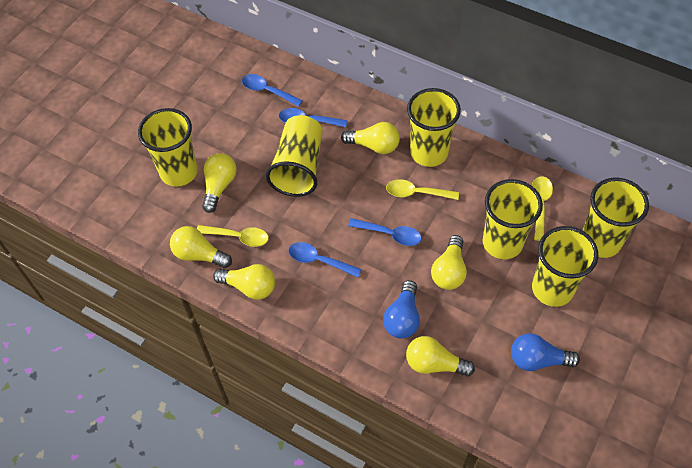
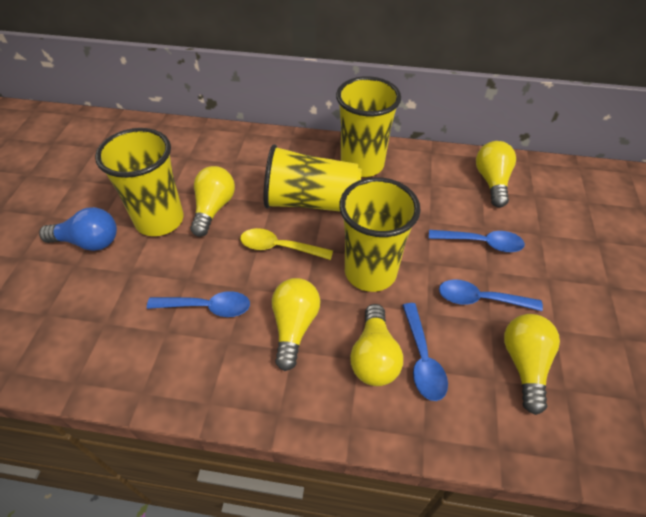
blue light bulb: [383,280,420,338] [511,333,580,371] = 2 -> [39,207,117,251] = 1
yellow cup: [138,108,198,187] [266,115,323,197] [407,88,461,167] [483,179,543,259] [532,226,598,307] [582,178,649,258] = 6 -> [95,128,184,236] [263,144,362,211] [336,76,401,177] [339,177,421,292] = 4
yellow light bulb: [170,226,232,268] [202,153,237,213] [213,264,275,300] [341,122,400,154] [406,336,475,377] [431,235,467,290] = 6 -> [190,166,235,237] [272,278,320,371] [350,304,403,386] [476,141,516,207] [504,314,560,415] = 5
yellow spoon: [197,225,269,247] [386,179,459,200] [532,176,553,241] = 3 -> [240,228,333,260] = 1

